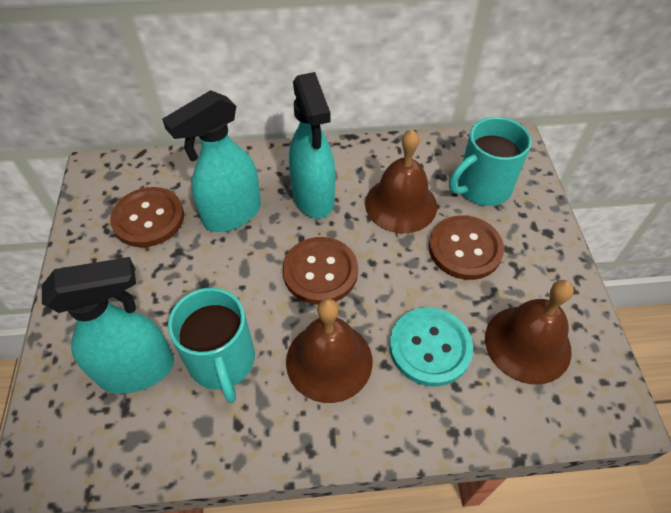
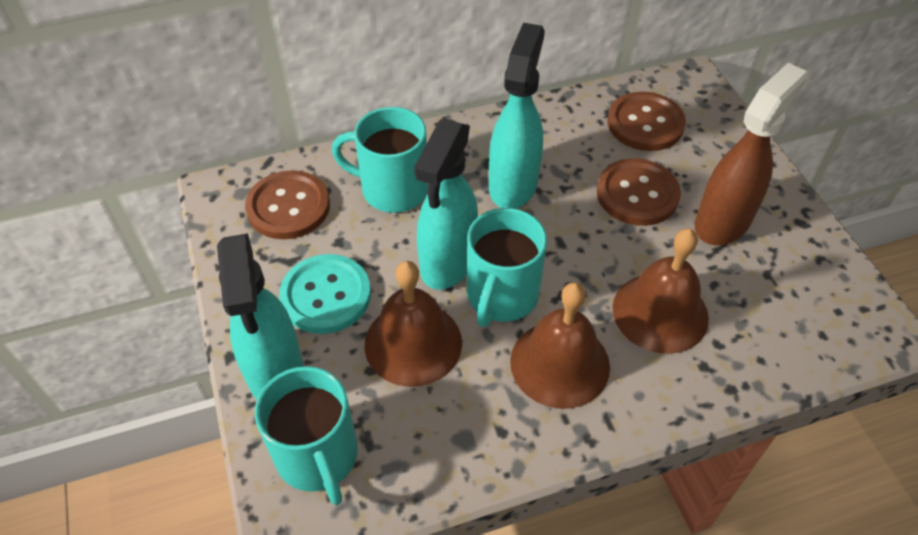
brown spray bottle: none = 0 -> [695,63,808,245] = 1
turquoise mug: [168,288,255,403] [449,117,531,206] = 2 -> [255,366,358,505] [332,107,428,213] [467,208,547,327] = 3

